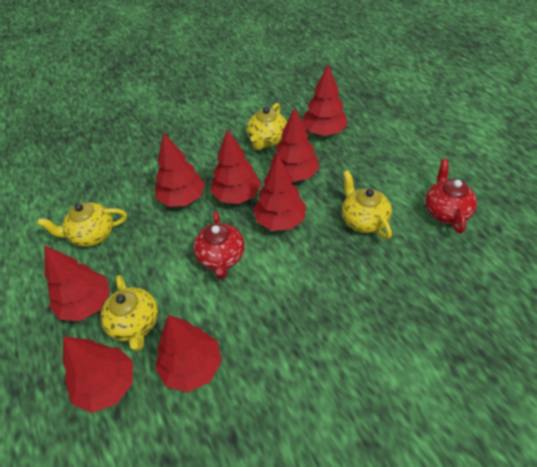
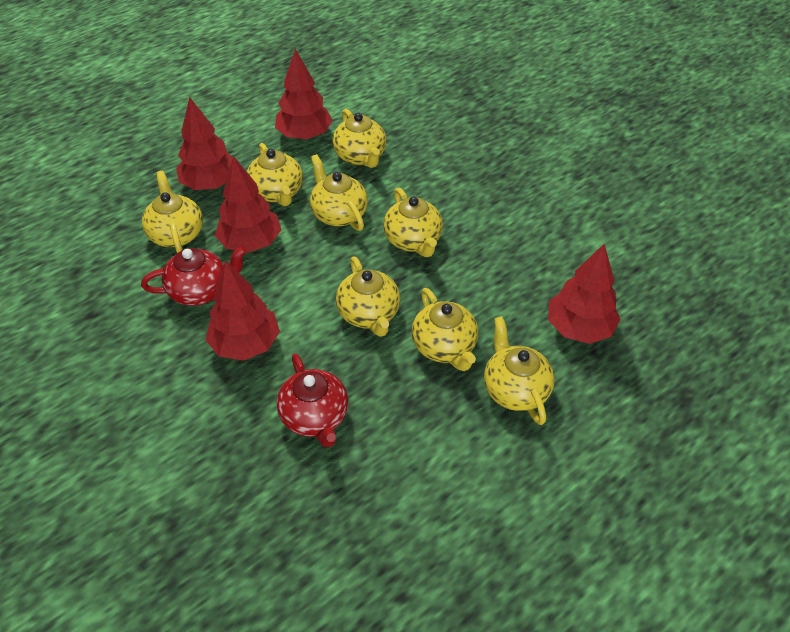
red tree: [45,246,110,321] [63,336,133,413] [155,133,205,207] [155,315,222,393] [210,129,261,204] [253,155,306,231] [270,107,320,182] [302,64,348,136] = 8 -> [176,97,233,190] [206,260,280,361] [215,156,281,253] [275,49,333,140] [548,244,620,344] = 5
yellow teapot: [37,202,127,247] [100,275,158,351] [247,103,287,150] [342,170,392,239] = 4 -> [142,171,203,253] [247,143,303,206] [310,154,368,231] [333,109,386,168] [336,256,400,337] [383,188,443,257] [412,288,479,371] [484,316,555,425] = 8

